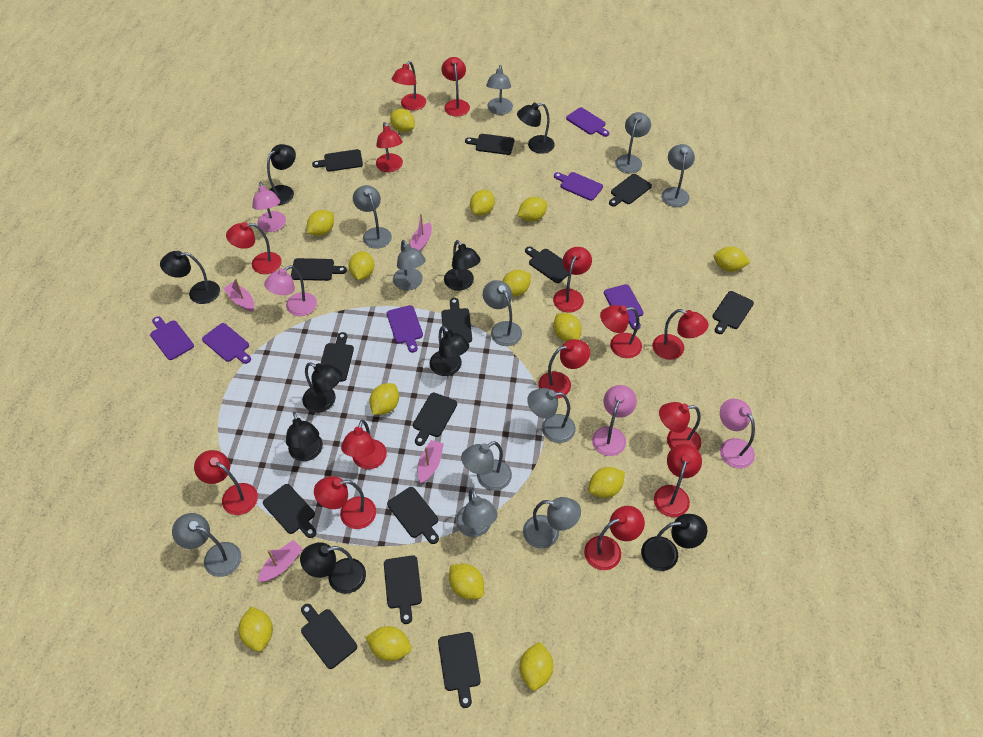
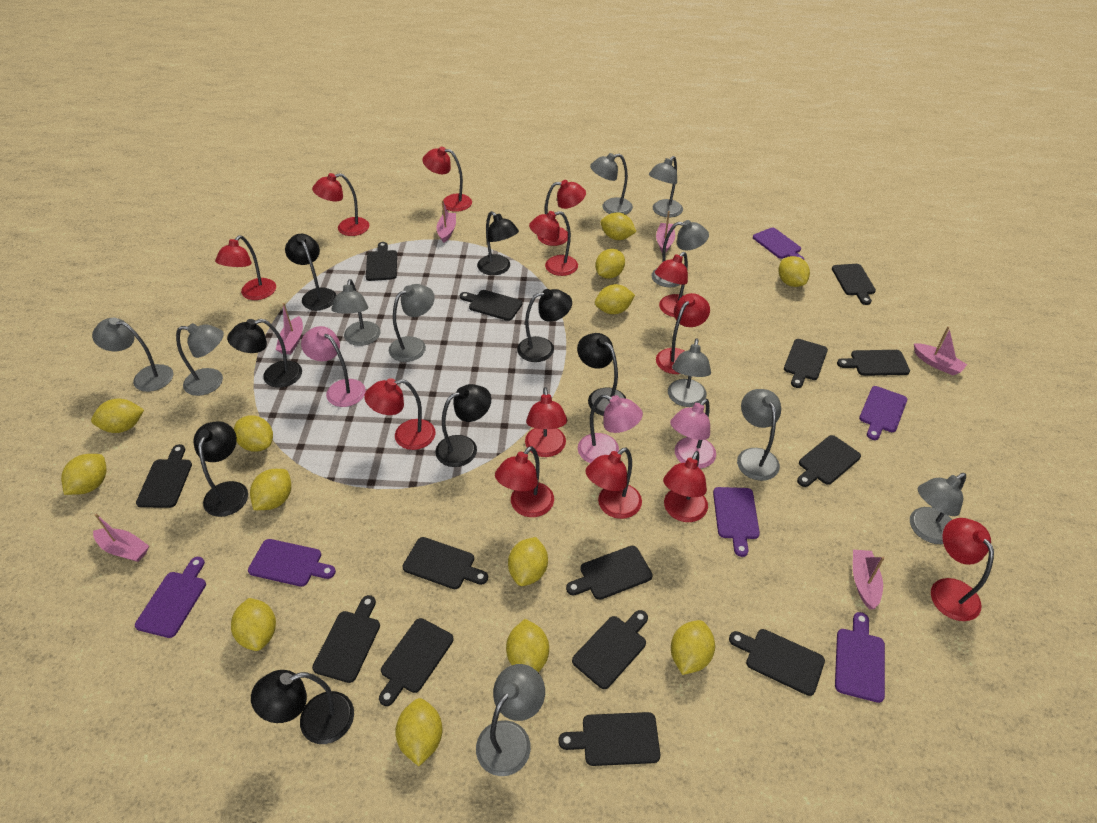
black lamp: [160,251,220,304] [267,144,296,205] [286,412,323,461] [300,542,366,594] [302,362,342,413] [430,326,469,376] [444,240,481,291] [517,103,555,154] [641,514,707,571] = 9 -> [194,421,248,517] [227,319,302,388] [251,670,354,744] [285,234,336,310] [435,384,491,467] [477,211,519,275] [517,289,572,362] [577,333,626,416] = 8
pink boat: [223,278,254,311] [258,540,303,582] [410,214,432,251] [418,440,444,483] = 4 -> [93,514,149,562] [276,303,303,354] [436,200,456,243] [656,211,675,253] [853,550,884,610] [914,326,967,375] = 6
pink lamp: [252,182,286,232] [264,266,317,316] [592,385,637,456] [720,399,755,469] = 4 -> [301,326,366,407] [578,394,643,463] [670,399,716,469] = 3
red lamp: [194,450,258,515] [226,222,282,274] [314,476,376,529] [341,420,387,469] [376,122,403,172] [392,61,426,111] [442,57,470,117] [538,339,590,398] [553,247,592,312] [584,506,645,570] [600,305,642,358] [652,309,708,360] [654,444,702,517] [659,402,701,450] = 14 -> [215,235,276,300] [312,173,370,236] [364,378,436,450] [422,147,472,212] [495,446,554,517] [525,387,567,457] [529,211,578,276] [538,180,586,246] [585,447,642,519] [655,252,688,317] [656,293,710,374] [663,451,708,522] [931,518,994,621] = 13
yellow lemon: [238,607,273,652] [307,210,334,236] [349,251,374,280] [365,626,411,661] [369,383,399,415] [390,109,415,132] [449,564,484,600] [470,190,495,216] [503,270,531,296] [518,197,548,222] [520,642,553,691] [553,313,581,342] [589,467,625,498] [714,246,750,272] = 14 -> [61,454,106,495] [91,399,144,433] [231,598,276,651] [234,416,273,452] [250,469,291,510] [395,698,443,766] [506,619,549,672] [508,537,548,586] [595,249,625,279] [595,284,635,314] [600,212,637,240] [671,620,715,675] [778,256,810,287] = 13

